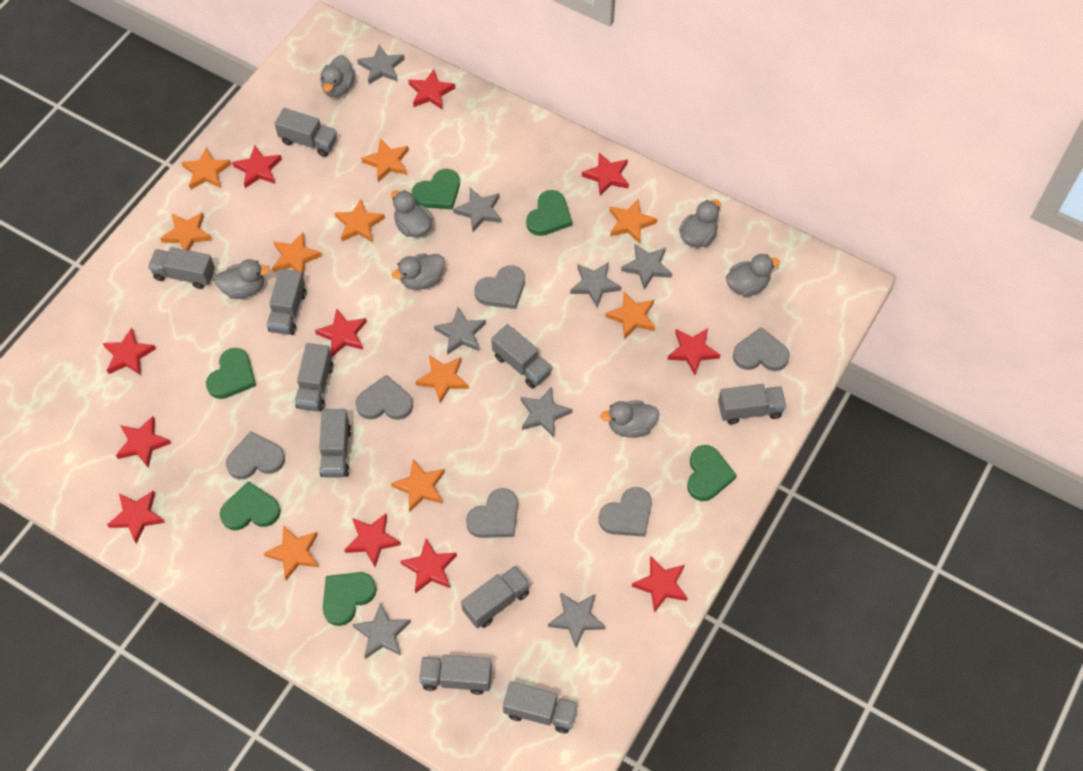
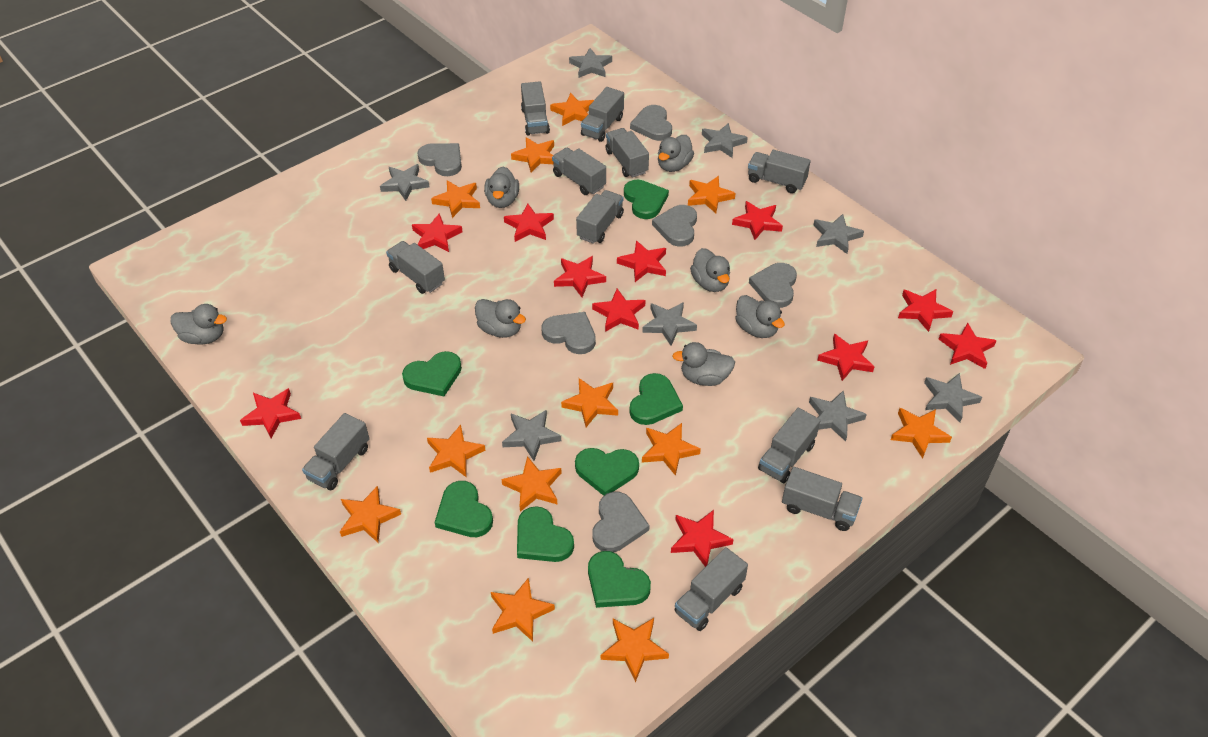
green heart: [206,348,256,399] [220,481,281,530] [323,572,377,626] [412,169,460,209] [526,190,572,236] [687,445,737,501] = 6 -> [402,351,462,396] [434,481,493,537] [517,506,574,562] [575,448,639,496] [588,551,651,608] [624,180,669,219] [629,373,683,425] = 7
grey truck: [148,247,215,289] [267,269,306,335] [274,108,337,157] [295,343,333,411] [319,409,351,478] [419,655,492,695] [461,566,530,628] [491,324,552,389] [503,681,578,733] [718,384,786,424] = 10 -> [302,413,370,490] [386,241,445,294] [521,81,550,136] [552,148,606,195] [576,190,624,244] [581,87,624,142] [605,128,649,178] [675,547,748,631] [748,150,811,193] [758,408,821,483] [782,467,862,531] = 11
orange star: [160,212,212,250] [181,147,232,189] [264,525,319,580] [272,233,322,277] [335,199,385,243] [361,139,409,182] [391,459,445,512] [415,355,469,404] [605,292,655,339] [609,198,658,244] = 10 -> [340,486,401,543] [427,425,486,478] [431,180,480,218] [491,577,555,642] [501,456,562,512] [511,137,554,173] [550,93,594,126] [561,378,618,427] [601,618,669,682] [642,423,701,476] [688,176,736,213] [891,408,952,459] = 12

